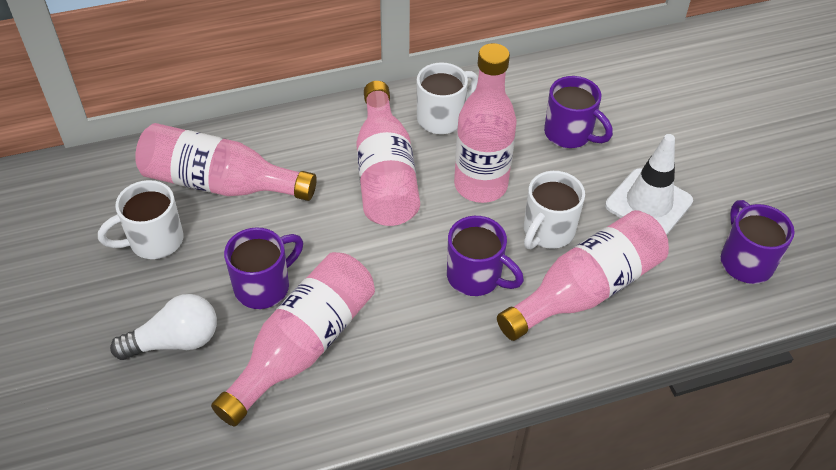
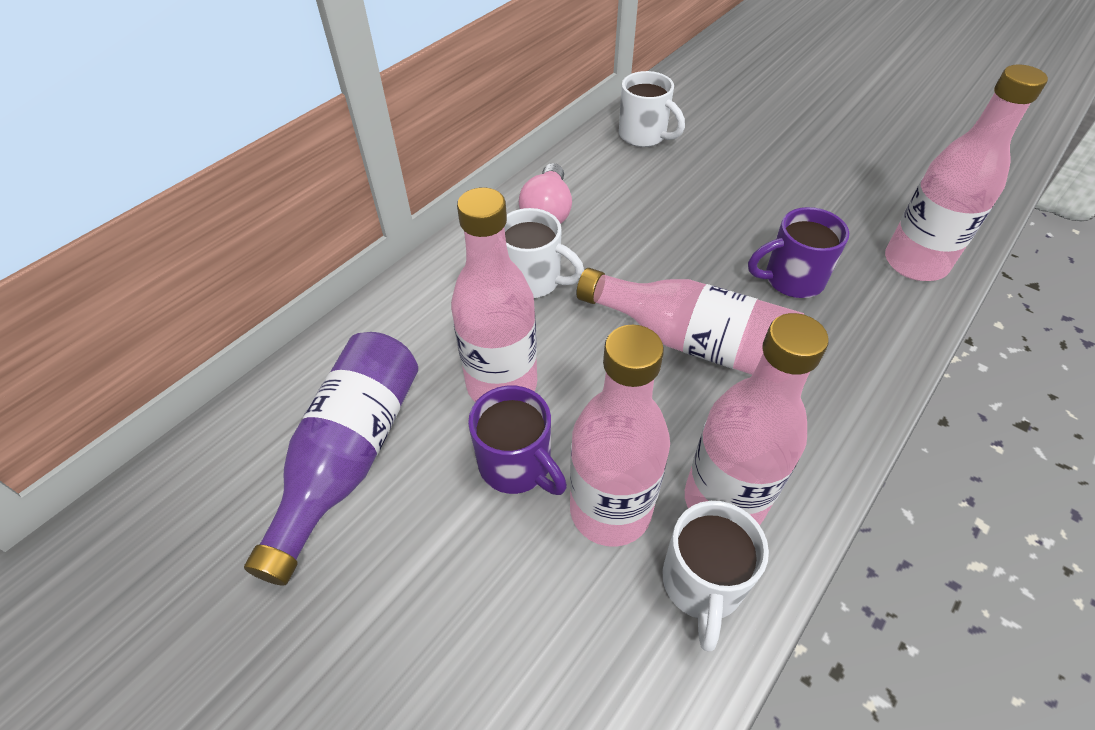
pink light bulb: none = 0 -> [519,163,572,224] = 1
purple bottle: none = 0 -> [244,332,418,585] = 1
purple mug: [224,227,303,309] [447,216,524,296] [544,76,613,148] [721,200,795,284] = 4 -> [468,386,567,495] [748,207,849,298] = 2
white light bulb: [110,294,217,360] = 1 -> none = 0
white traffic cone: [605,134,693,235] = 1 -> none = 0

